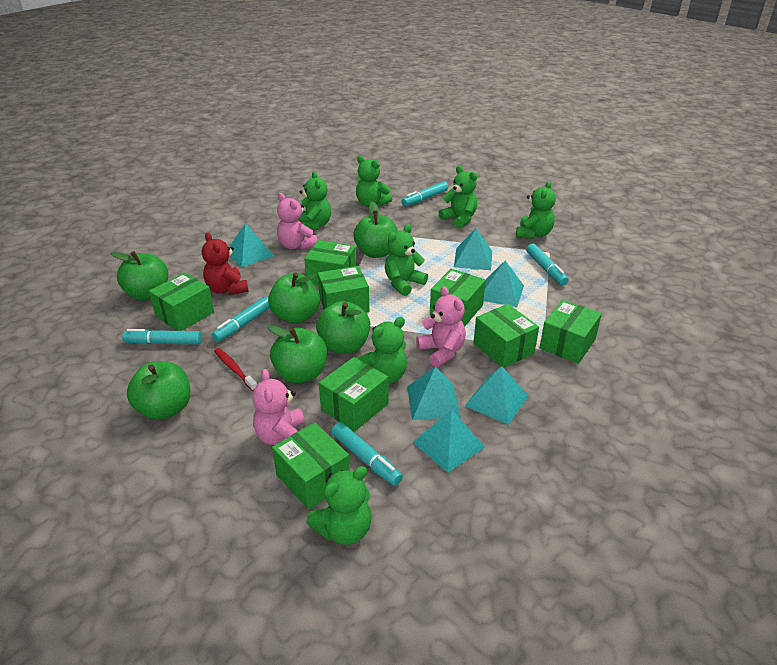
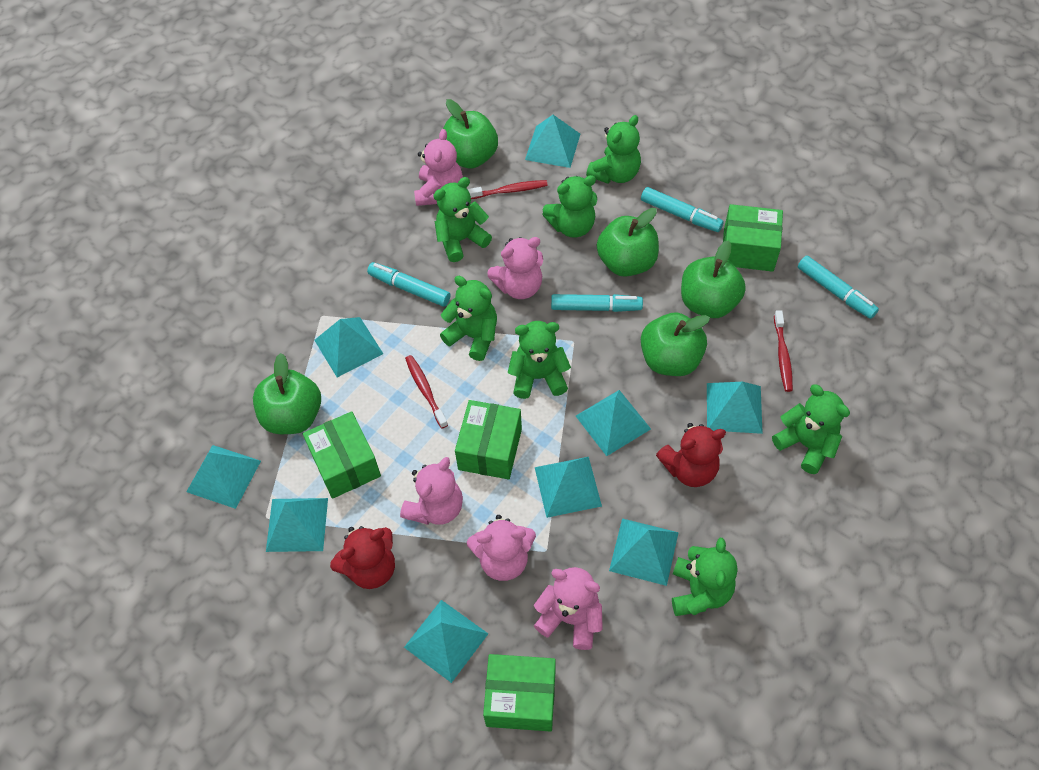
green apple: [111,251,168,301] [127,361,190,420] [268,273,320,324] [268,325,327,383] [316,301,370,354] [354,201,398,258] = 6 -> [253,353,321,434] [443,99,498,169] [597,208,659,277] [641,312,710,376] [681,240,746,318] = 5
green box: [149,273,214,331] [272,422,350,510] [304,240,356,285] [318,266,369,313] [319,357,388,431] [430,269,486,327] [473,304,539,368] [540,300,602,364] = 8 -> [303,411,381,499] [455,400,522,480] [483,654,556,731] [723,204,783,272] = 4
pink teddy bear: [252,369,305,445] [277,193,318,250] [416,286,466,367] = 3 -> [400,457,463,525] [414,129,463,206] [467,515,536,581] [487,237,543,299] [534,567,603,650] = 5
red teddy bear: [202,232,249,295] = 1 -> [330,526,395,589] [656,423,726,487] = 2
red toothbrush: [214,348,257,391] = 1 -> [405,355,448,429] [468,180,548,199] [774,310,793,392] = 3
turquoise marker: [122,329,202,345] [212,296,270,342] [331,422,403,486] [402,181,448,206] [526,243,569,285] = 5 -> [367,262,451,307] [551,294,643,312] [641,187,724,232] [798,256,879,319] = 4
turquoise pyramid: [229,223,274,267] [407,367,461,420] [413,409,485,473] [454,228,492,270] [465,366,528,425] [484,260,524,307] = 6 -> [186,445,261,509] [266,498,328,552] [314,317,383,377] [404,600,488,683] [525,115,580,168] [535,457,602,518] [576,390,651,456] [609,518,679,586] [707,382,763,434] = 9

